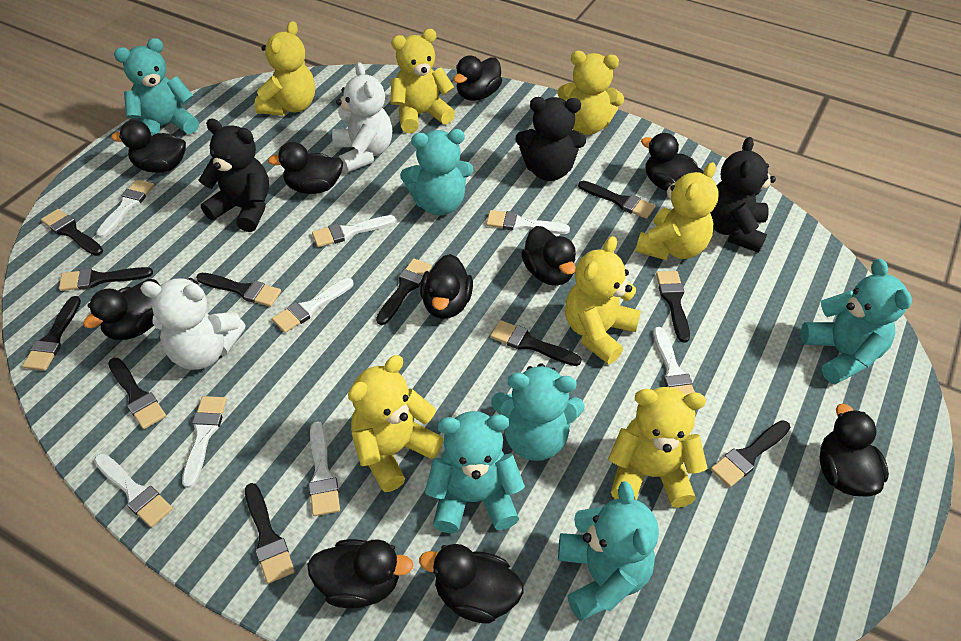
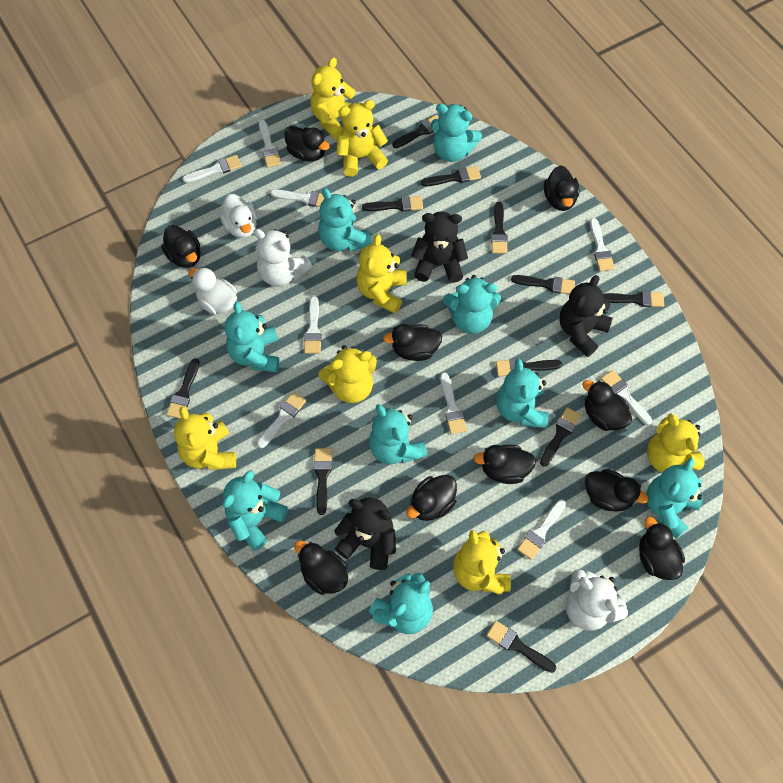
turquoise teddy bear: [114,38,199,136] [400,129,473,216] [425,411,525,533] [491,364,584,461] [558,481,659,621] [801,259,912,384] = 6 -> [222,470,288,551] [225,301,280,372] [318,188,372,252] [369,404,428,464] [369,573,433,634] [431,103,482,162] [443,275,501,334] [496,359,549,428] [646,458,703,539] = 9
white brush: [94,453,173,527] [96,179,154,238] [182,396,227,488] [272,278,353,333] [309,422,340,516] [312,215,396,247] [486,210,570,234] [653,327,695,395] = 8 -> [182,155,242,183] [257,392,306,448] [259,120,281,167] [270,189,325,207] [304,296,322,354] [440,372,467,434] [517,500,566,560] [590,218,615,271] [601,370,652,425] = 9
white duck: none = 0 -> [188,267,237,315] [220,194,257,238] = 2

